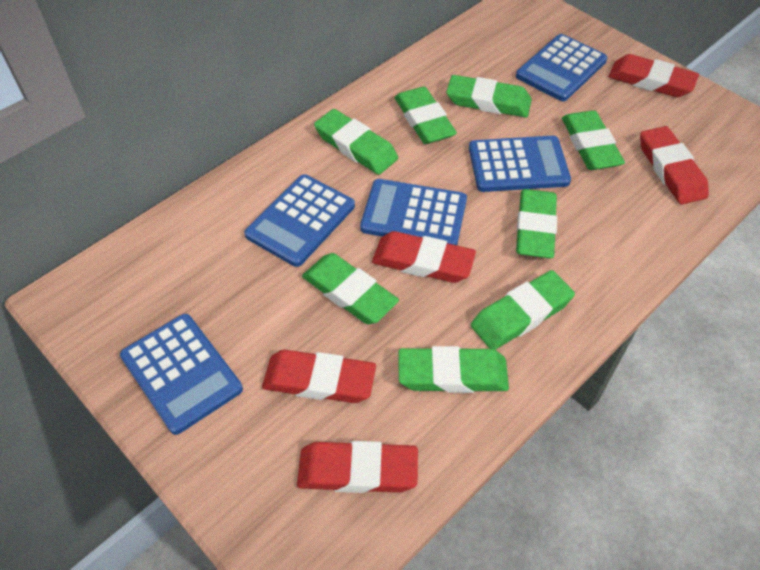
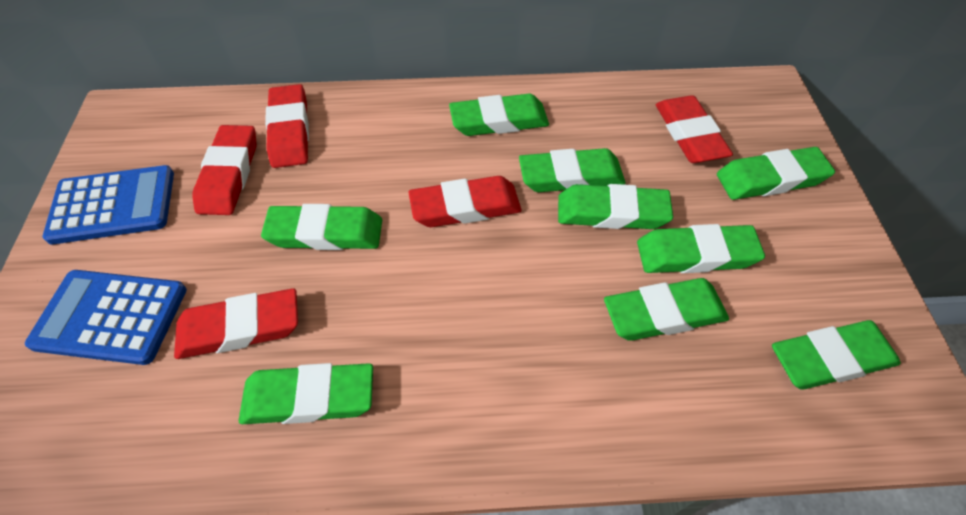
blue calculator: [120,314,243,435] [244,174,355,267] [360,179,467,245] [469,136,571,192] [516,34,607,101] = 5 -> [25,270,187,365] [43,165,174,244] = 2
green eraser: [302,253,399,324] [314,109,398,175] [395,86,457,144] [398,346,509,393] [446,75,532,118] [471,270,575,350] [516,189,557,258] [562,110,625,170] = 8 -> [239,363,373,424] [261,204,382,250] [449,94,549,136] [519,148,625,192] [558,184,673,229] [604,278,729,341] [637,224,765,273] [717,147,835,200] [772,320,901,390] = 9

